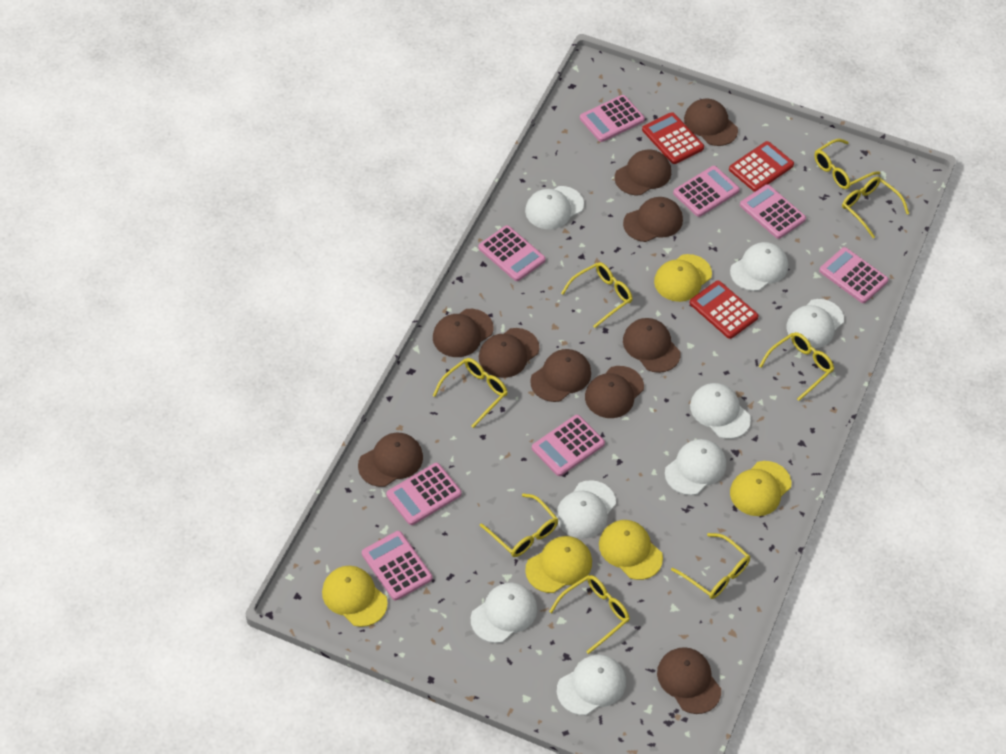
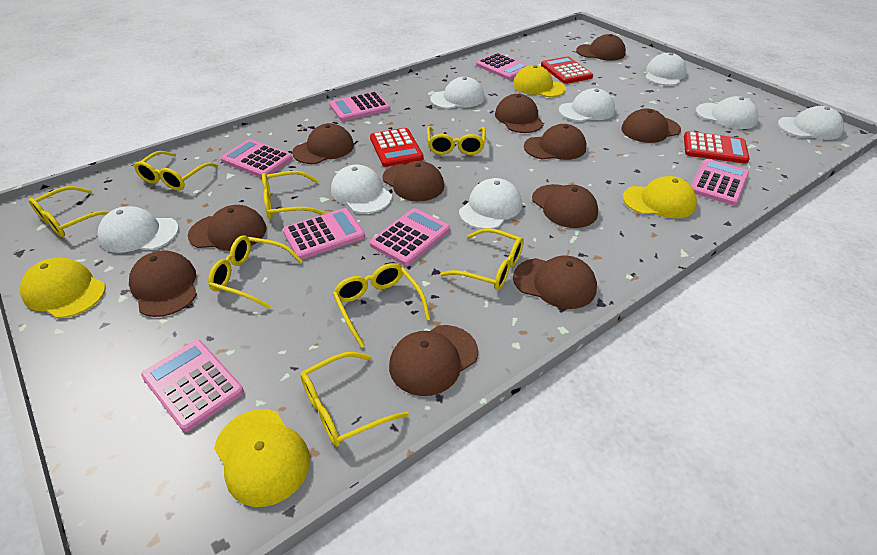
brown cap: [358,433,423,487] [433,309,494,357] [479,328,539,378] [530,349,591,402] [585,366,644,418] [615,149,671,195] [623,197,683,242] [623,318,681,373] [657,647,721,714] [684,98,738,146] = 10 -> [129,250,197,317] [188,205,266,251] [292,123,354,164] [382,161,444,201] [389,325,478,396] [495,94,544,133] [513,256,597,309] [524,124,586,160] [532,184,598,228] [576,34,626,60] [621,108,681,143] = 11
pink calculator: [362,531,432,600] [386,463,462,525] [478,225,546,281] [532,415,605,476] [580,95,645,142] [673,166,740,217] [740,184,806,239] [819,247,889,303] = 8 -> [141,340,244,432] [220,139,293,178] [283,208,365,260] [329,91,390,121] [370,208,450,266] [476,53,529,80] [691,159,749,206] = 7
yellow cap: [322,566,388,627] [525,536,592,593] [599,520,663,580] [654,254,712,302] [730,461,792,516] = 5 -> [20,257,106,318] [214,409,310,507] [513,65,566,97] [623,176,697,218] = 4

